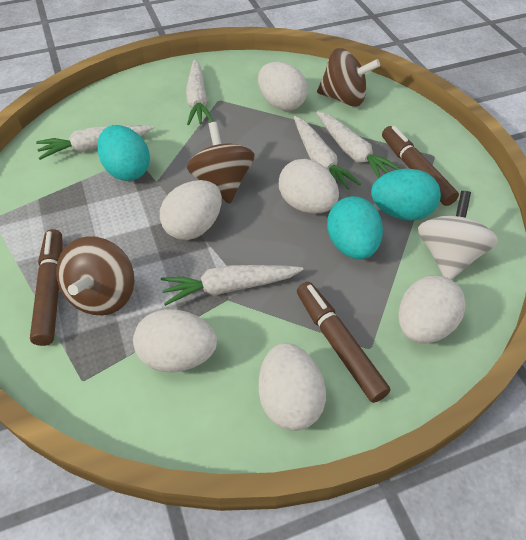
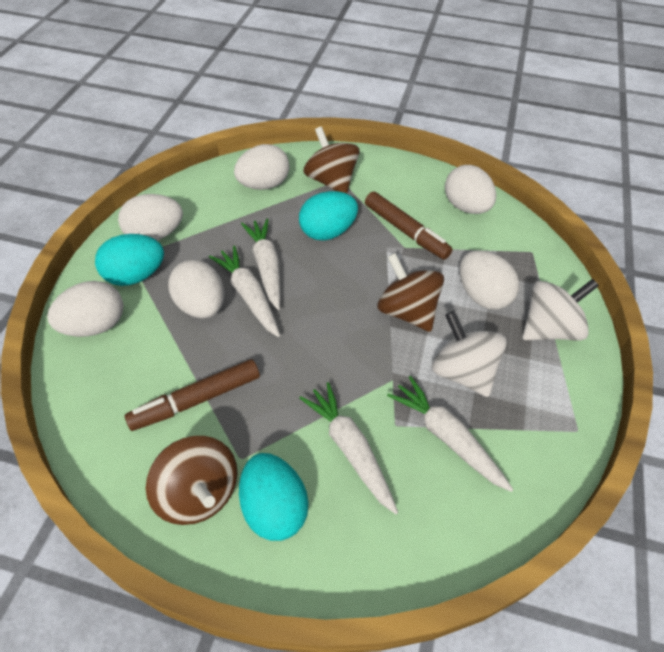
brown marker: [30,229,62,346] [297,282,390,403] [382,126,459,206] = 3 -> [125,359,260,431] [365,192,453,260] = 2
white carrot: [36,125,154,160] [161,265,304,306] [186,59,214,125] [294,116,361,189] [316,111,401,178] = 5 -> [209,246,280,337] [241,218,281,310] [300,382,398,514] [387,376,514,492] = 4
white spinning top: [418,191,498,280] = 1 -> [432,311,507,397] [523,279,599,340] = 2

